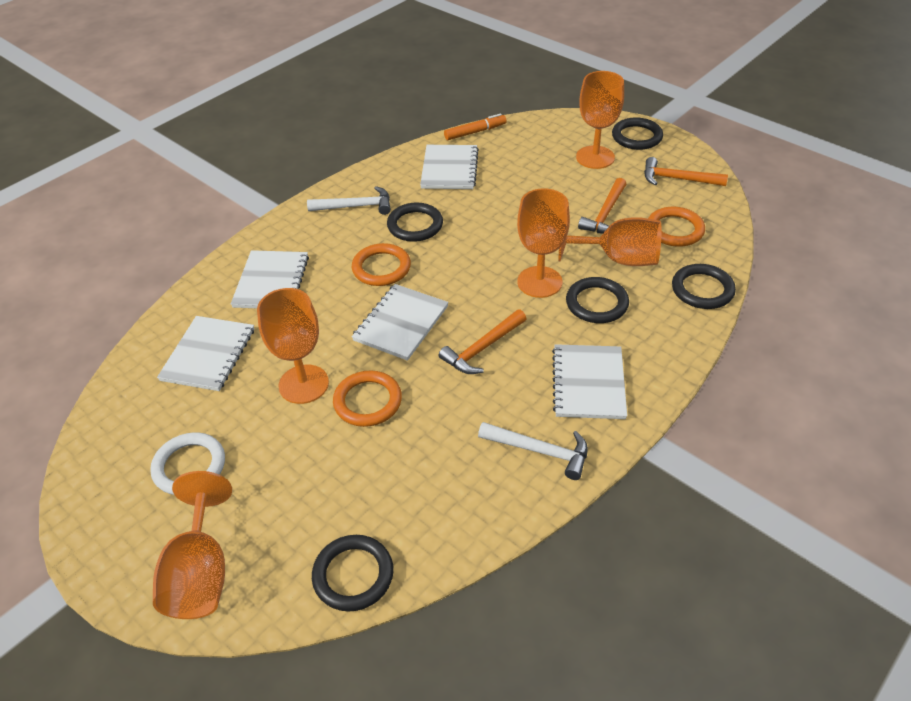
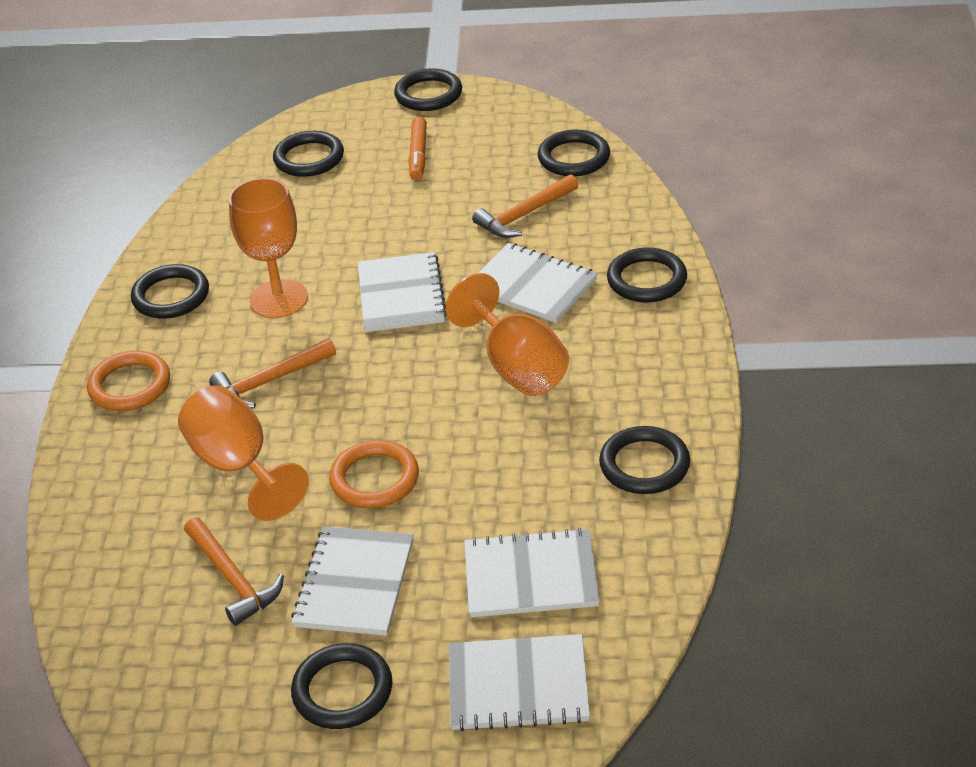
black ring: [312,535,394,611] [387,202,443,242] [566,277,629,323] [612,117,663,150] [672,264,736,309] = 5 -> [131,264,209,319] [273,131,344,177] [291,643,393,729] [394,68,462,111] [538,130,610,176] [599,426,690,494] [607,247,687,303] = 7
orange goblet: [153,471,232,619] [257,288,329,404] [517,188,570,298] [558,217,662,266] [576,71,624,169] = 5 -> [178,385,309,521] [229,178,308,318] [445,273,569,396] = 3
orange ring: [333,371,402,427] [352,243,411,286] [648,207,705,247] = 3 -> [87,351,170,411] [329,440,419,508] = 2
white hammer: [307,186,391,215] [478,422,588,480] = 2 -> none = 0
white ring: [150,432,225,495] = 1 -> none = 0

